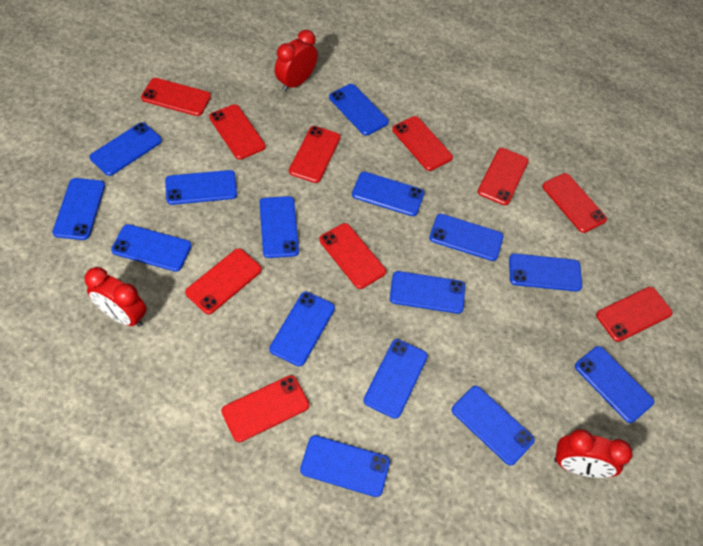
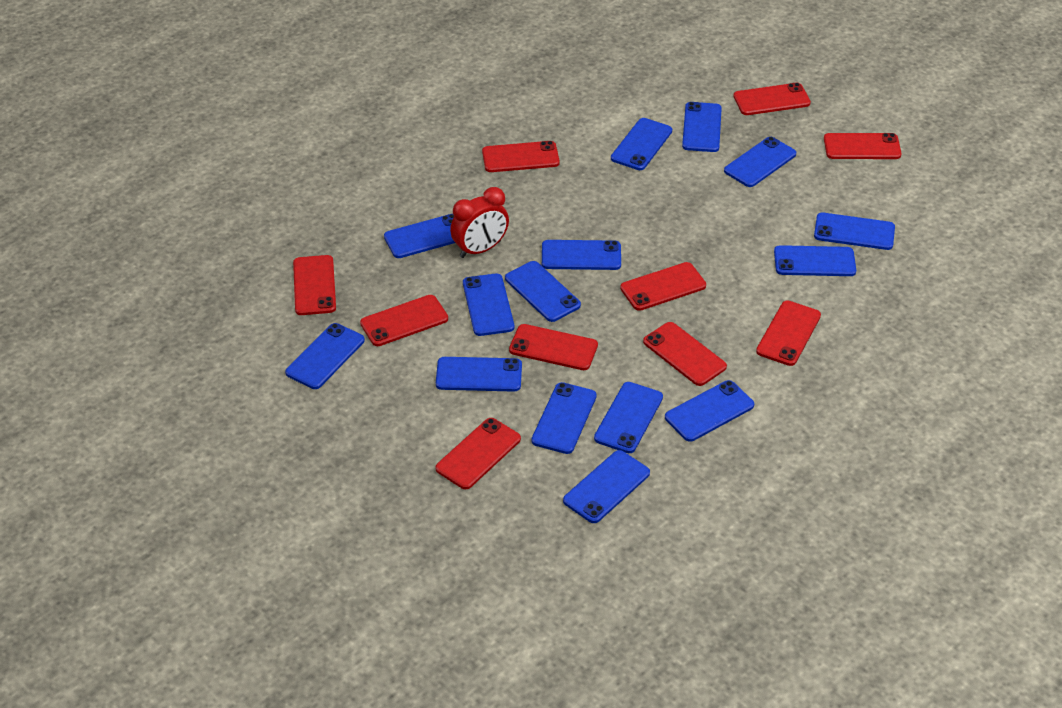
red clock: [85,267,147,327] [275,30,318,92] [554,429,633,478] = 3 -> [450,187,509,258] = 1

